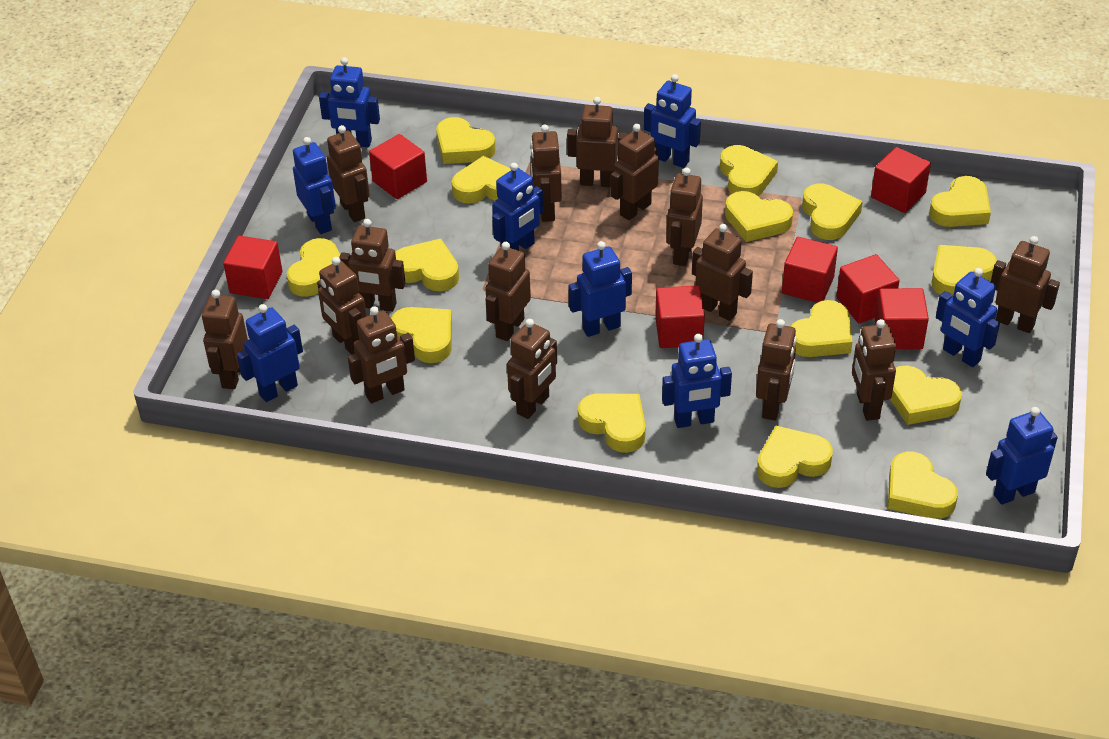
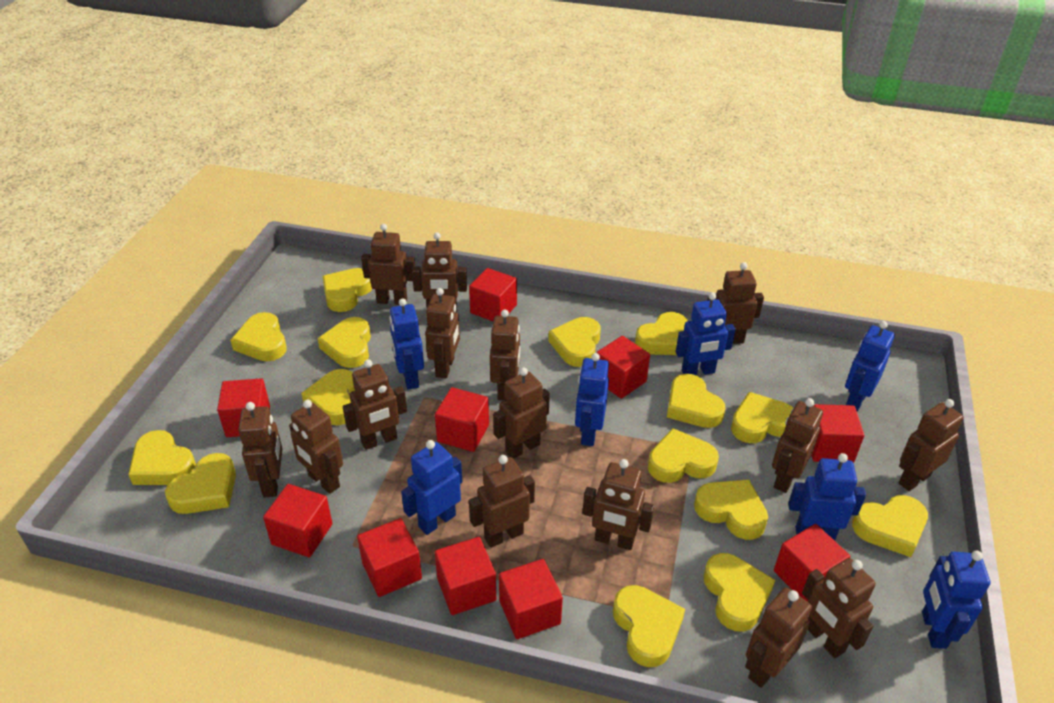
blue robot: [237,304,303,402] [293,137,336,234] [319,57,380,147] [492,163,544,251] [568,241,632,337] [644,74,701,168] [662,334,732,428] [936,268,1000,367] [986,407,1058,505] = 9 -> [389,298,424,390] [401,440,462,535] [575,353,609,446] [676,293,736,376] [788,453,866,541] [845,321,895,412] [922,550,990,649] = 7
red cube: [223,236,282,299] [369,134,427,199] [655,285,705,348] [782,237,838,303] [836,254,900,324] [871,147,931,213] [875,288,929,349] = 7 -> [217,378,270,437] [263,484,332,557] [357,518,422,597] [435,387,489,452] [435,537,496,615] [469,268,517,321] [499,559,563,639] [596,336,650,399] [774,524,850,602] [812,404,864,463] = 10

